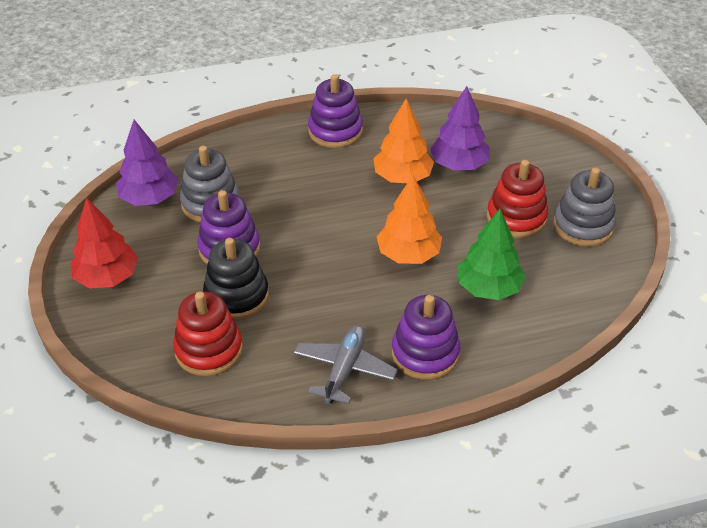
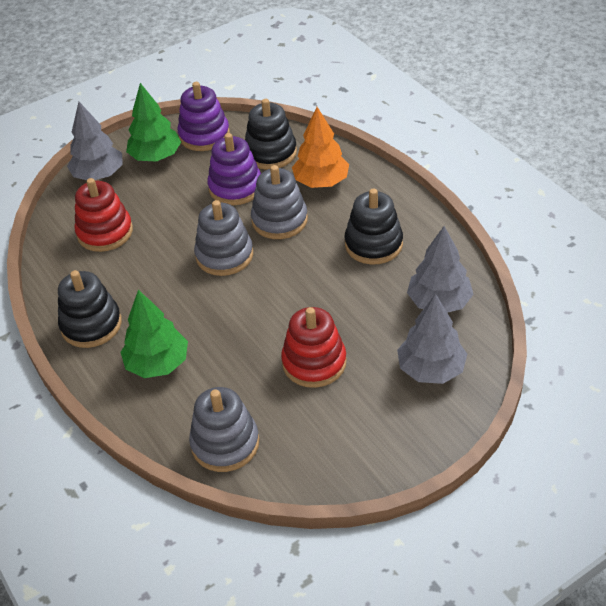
black stacking toy: [203,238,269,320] = 1 -> [58,270,122,348] [245,99,297,170] [344,189,403,265] = 3
green tree: [458,209,526,300] = 1 -> [121,290,188,378] [126,83,181,162] = 2
grey plane: [294,325,398,404] = 1 -> none = 0
grey stacking toy: [180,146,239,222] [553,168,616,247] = 2 -> [189,387,259,472] [194,200,253,276] [251,165,308,239] = 3
grey tree: none = 0 -> [67,102,123,180] [397,294,467,384] [407,226,474,313] = 3
orange tree: [373,98,434,183] [376,175,442,264] = 2 -> [292,107,349,188] = 1
purple stacking toy: [197,190,260,264] [308,74,363,148] [392,295,460,380] = 3 -> [177,82,230,151] [207,133,261,205] = 2
purple tree: [116,120,179,206] [430,86,490,171] = 2 -> none = 0
red tree: [70,198,138,289] = 1 -> none = 0

